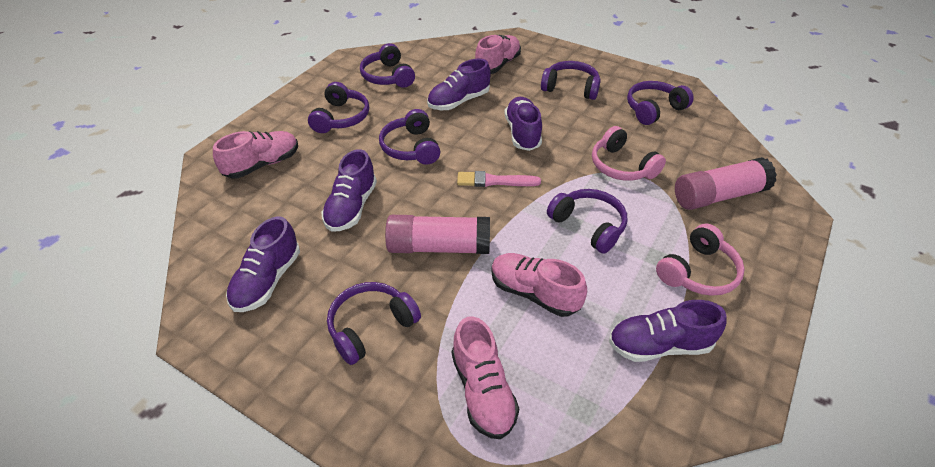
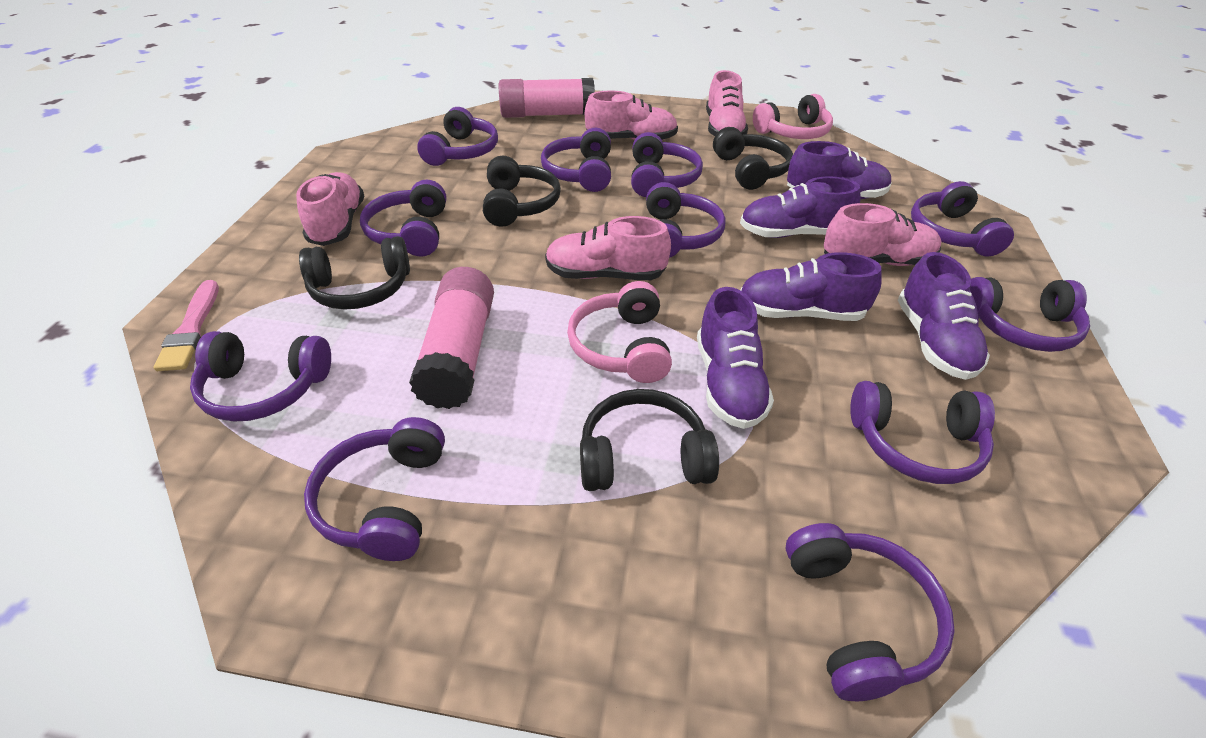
black headphones: none = 0 -> [299,236,410,310] [483,155,561,227] [580,389,719,491] [713,127,793,190] = 4
pink shoe: [213,131,298,179] [452,316,519,439] [475,35,521,74] [491,253,587,317] = 4 -> [296,172,364,246] [545,216,671,280] [585,90,678,140] [706,70,748,136] [824,203,941,266] = 5
purple headphones: [308,82,369,133] [327,282,421,365] [360,43,415,88] [379,109,440,164] [541,61,601,100] [547,189,627,254] [627,81,694,125] = 7 -> [190,331,331,422] [304,417,445,561] [360,180,446,257] [417,107,498,166] [541,128,611,192] [631,132,703,197] [646,182,726,258] [786,523,955,701] [850,381,995,484] [911,181,1014,257] [970,277,1090,352] = 11

